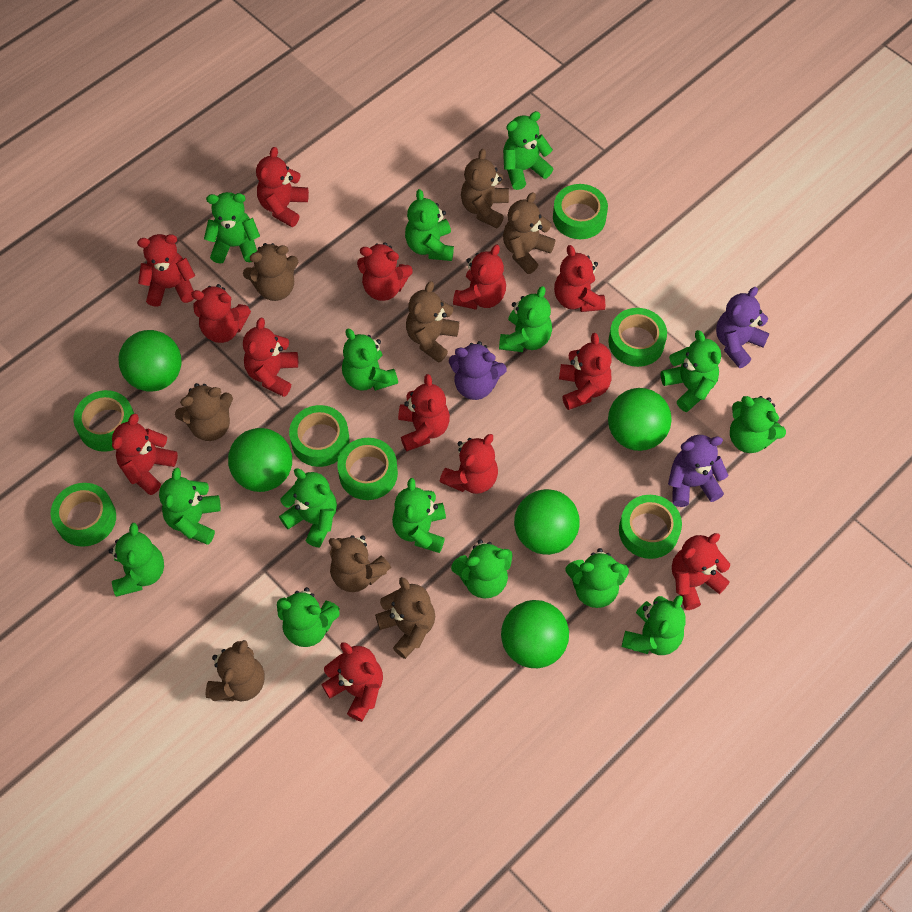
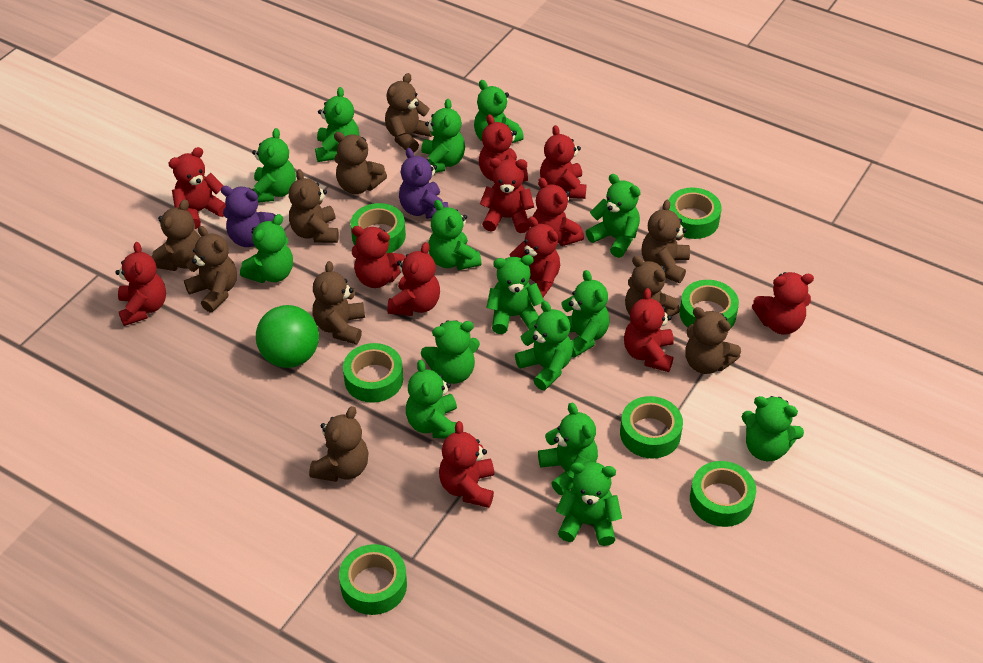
brown teddy bear: [175,383,233,441] [205,640,264,701] [243,243,298,301] [329,535,391,592] [375,577,435,659] [406,281,459,363] [461,149,509,228] [503,192,555,274] = 8 -> [151,199,200,271] [184,226,237,312] [289,169,339,243] [309,406,369,482] [312,261,365,344] [334,132,387,194] [385,73,433,153] [625,256,680,316] [642,200,690,283] [685,307,741,374] = 10
green ball: [118,330,182,392] [228,428,292,492] [501,600,569,668] [514,489,580,555] [608,388,672,451] = 5 -> [256,305,319,368] = 1
purple teddy bear: [449,341,507,400] [668,435,728,507] [716,287,770,368] = 3 -> [221,186,276,247] [399,148,448,219] = 2
red teddy bear: [112,413,178,495] [137,234,195,307] [191,284,251,343] [243,318,298,397] [256,147,309,227] [321,642,383,722] [357,242,413,301] [398,374,450,452] [440,434,498,494] [453,244,506,310] [554,245,605,312] [559,333,612,410] [672,533,730,610] = 13 -> [115,242,166,326] [168,147,226,229] [352,226,405,288] [387,242,440,316] [439,421,494,508] [479,114,528,182] [480,158,534,233] [510,217,560,297] [533,178,584,246] [540,125,586,199] [624,288,674,372] [752,272,814,334] = 12

